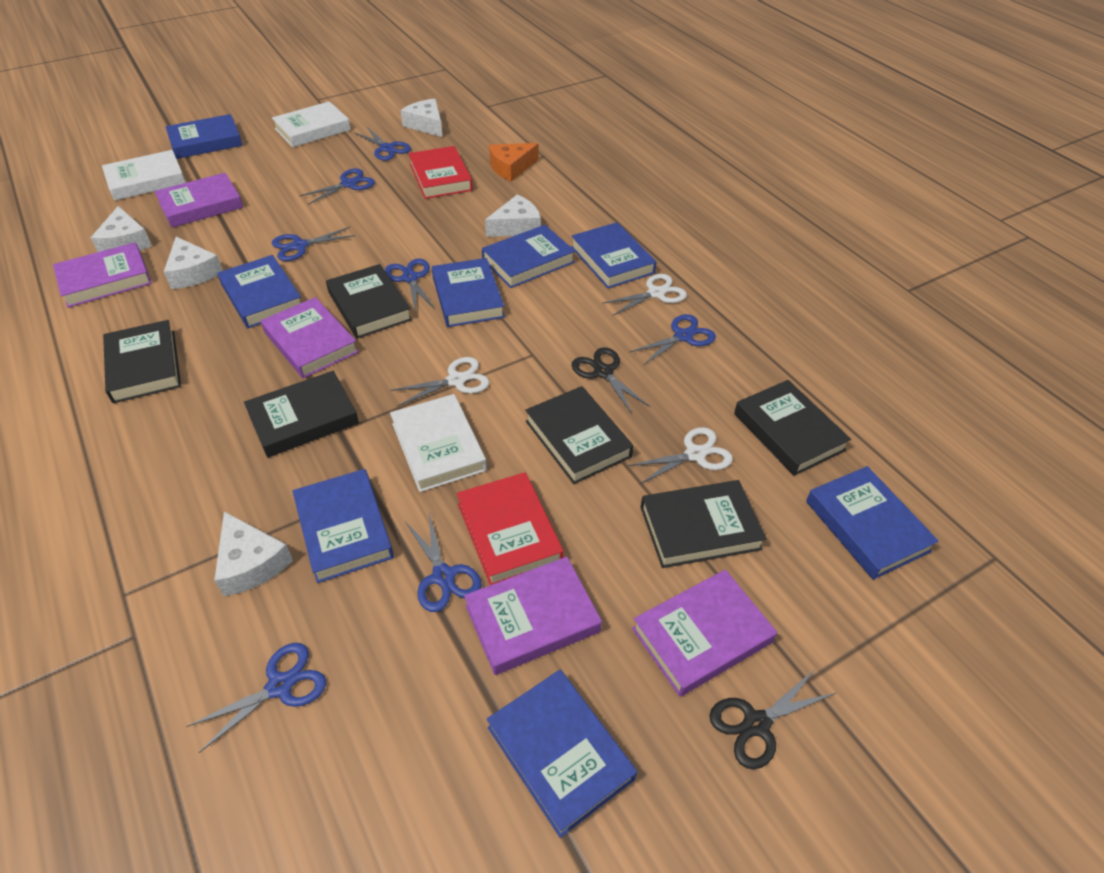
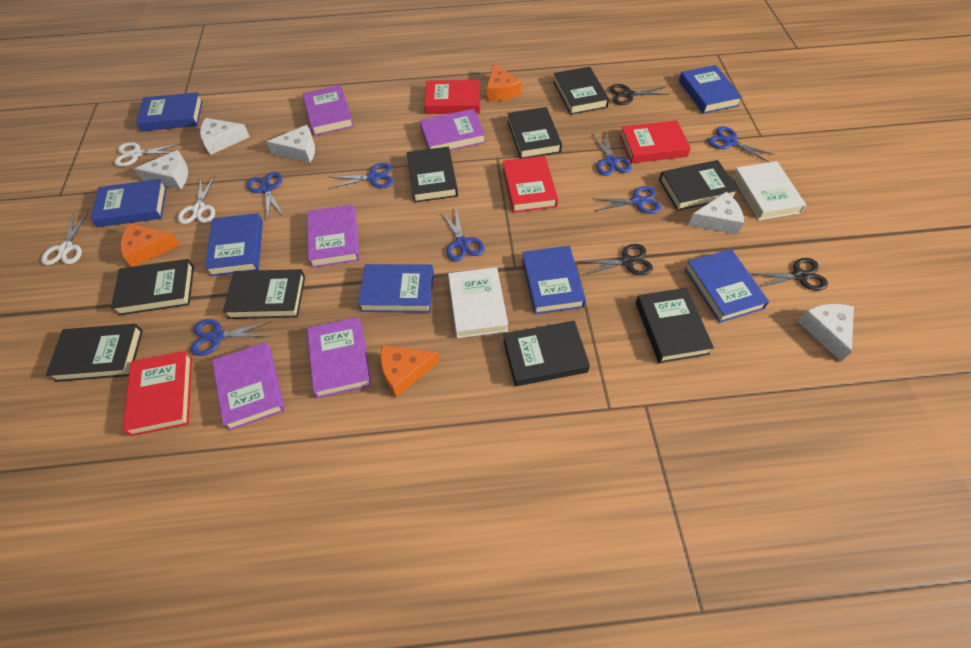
black book: [103,320,181,403] [244,371,359,458] [326,264,412,339] [525,386,634,484] [640,480,766,568] [734,380,851,476] = 6 -> [46,324,143,382] [111,259,194,316] [223,269,305,319] [407,147,458,203] [503,321,590,386] [507,107,562,159] [553,67,609,115] [635,288,714,363] [659,160,739,211] = 9
black scissors: [571,347,651,414] [709,669,836,769] = 2 -> [578,244,653,275] [609,84,670,105] [749,258,828,291] = 3
blue book: [166,114,243,159] [217,255,301,328] [292,469,394,583] [432,258,505,327] [482,225,575,288] [487,670,637,838] [571,222,657,288] [806,466,939,580] = 8 -> [90,179,167,227] [136,92,203,131] [205,213,263,276] [358,264,434,313] [522,246,586,314] [679,65,742,114] [685,249,769,323] = 7
orange cheese: [489,143,539,181] = 1 -> [120,223,180,267] [380,345,439,397] [486,63,521,101] = 3
red book: [408,146,473,199] [457,472,564,585] = 2 -> [122,351,192,436] [424,80,480,114] [503,156,558,213] [620,120,691,163] = 4
white book: [102,150,186,201] [272,101,351,147] [390,394,487,492] = 3 -> [448,267,508,338] [732,161,806,220] = 2

